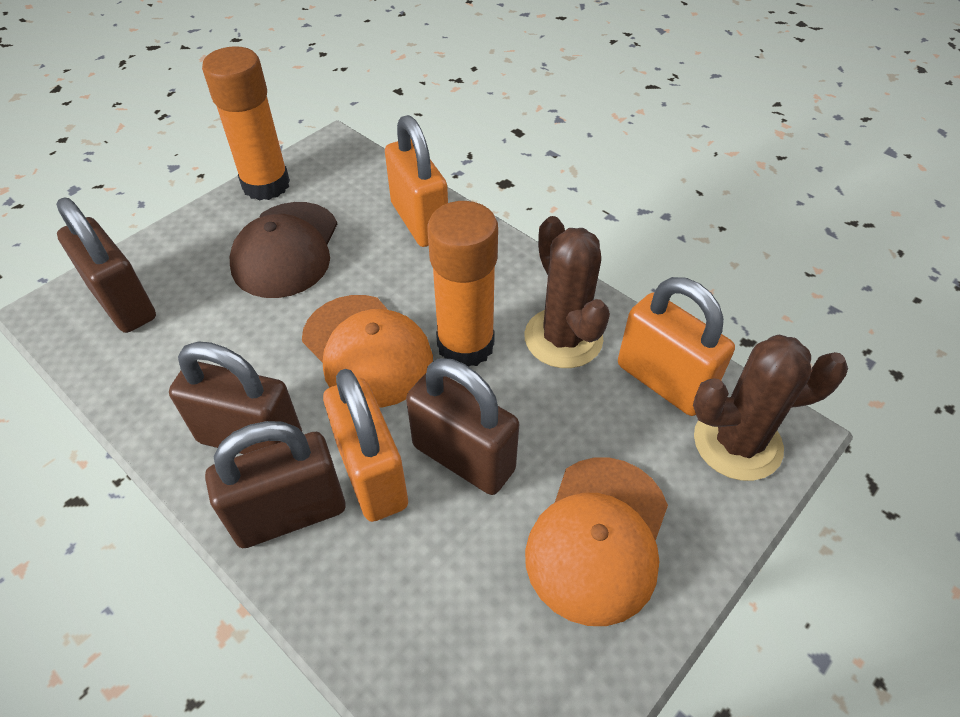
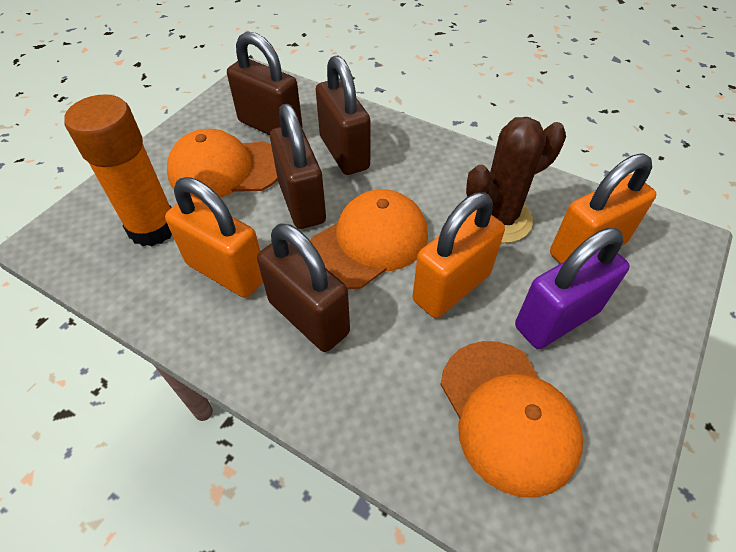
brown cactus: [524,216,610,368] [693,335,848,481] = 2 -> [466,117,566,243] = 1
brown cap: [230,202,337,298] = 1 -> none = 0
orange cap: [302,295,433,408] [525,458,668,626] = 2 -> [167,129,278,200] [310,189,428,289] [440,341,583,498] = 3
orange glue stick: [202,46,290,201] [427,201,498,367] = 2 -> [64,94,172,246] = 1
purple padlock: none = 0 -> [515,228,630,349] = 1

